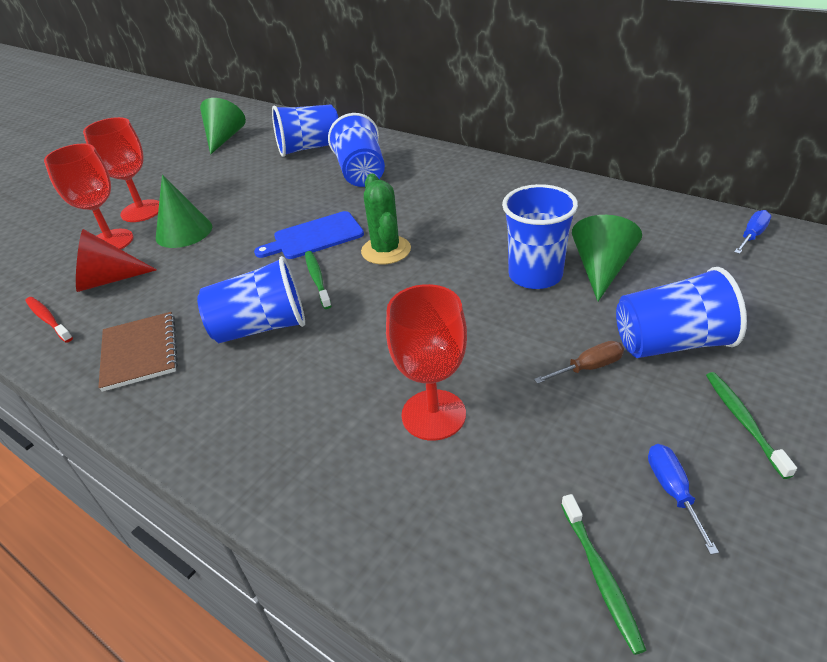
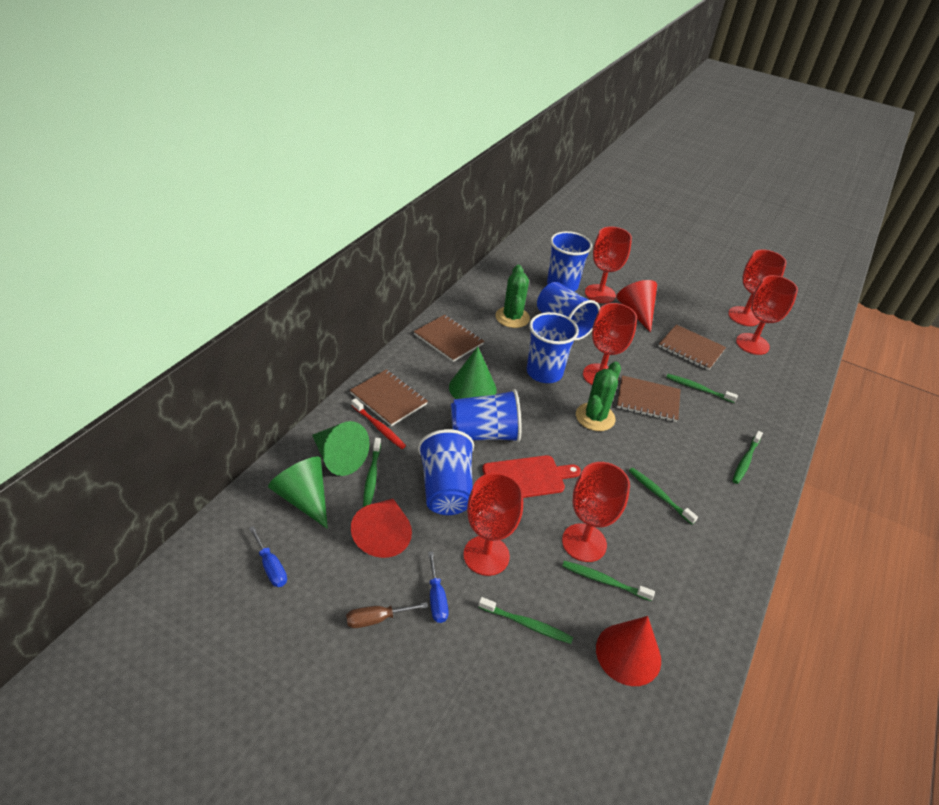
blue cutting board: [254,211,364,259] = 1 -> none = 0
brown notebook: [98,312,178,392] = 1 -> [350,369,428,426] [414,315,484,362] [617,375,680,422] [658,324,726,370] = 4
green cactus: [361,174,411,264] = 1 -> [495,265,530,328] [576,362,621,431] = 2
green toothbrush: [305,251,331,309] [561,494,646,655] [706,372,797,479] = 3 -> [363,438,381,507] [478,597,573,644] [562,561,655,601] [629,468,698,524] [666,374,738,403] [732,431,763,484] = 6
red cone: [76,229,157,292] = 1 -> [351,499,412,558] [596,616,661,686] [616,280,657,332] = 3
red cutting board: none = 0 -> [482,455,581,498] = 1
red goblet: [44,144,134,249] [83,117,159,222] [386,284,467,441] = 3 -> [463,473,523,576] [562,462,630,562] [583,303,637,385] [585,226,632,303] [728,249,787,326] [736,275,798,355] = 6

